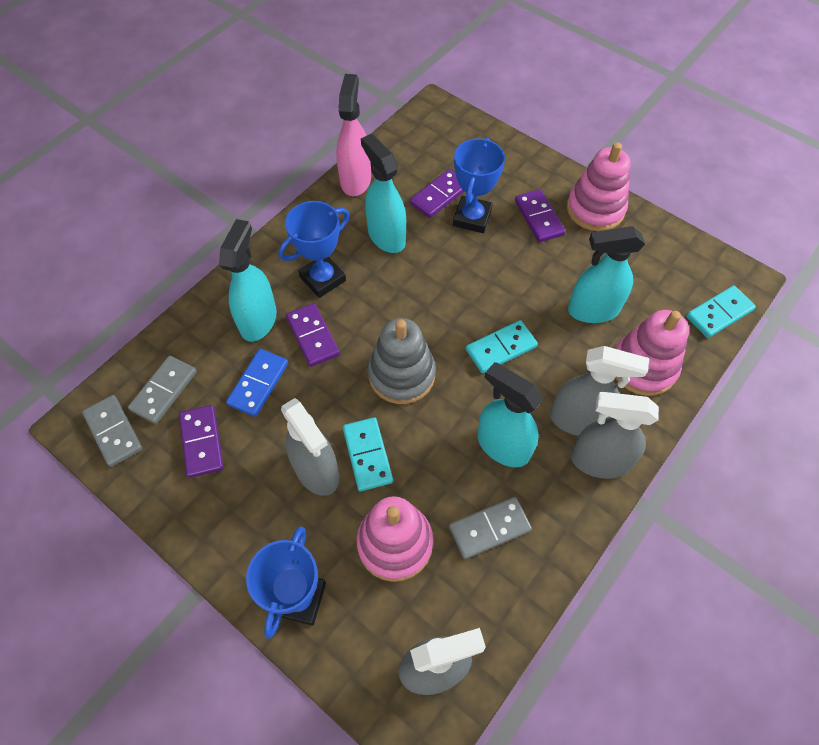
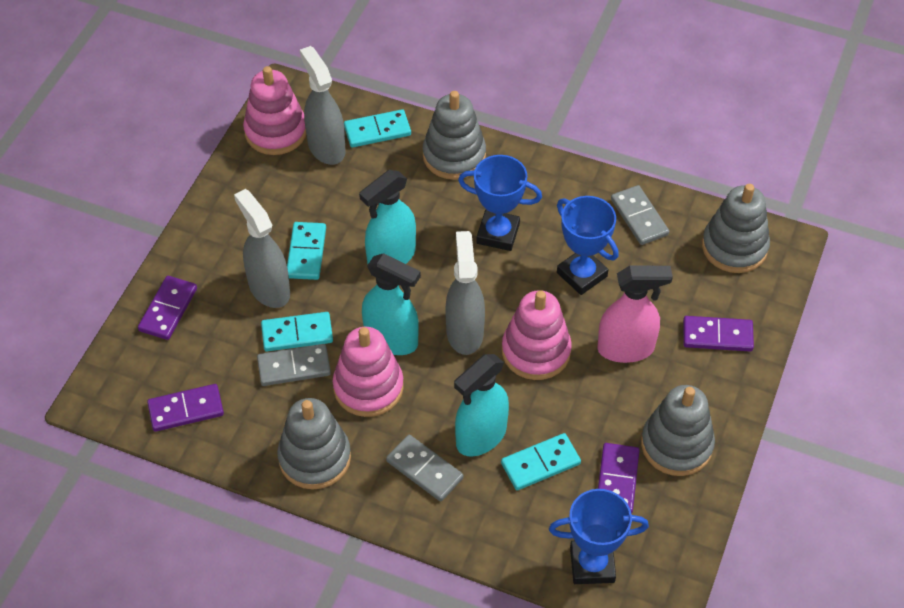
blue domino: [226,349,288,417] = 1 -> none = 0
grey spray bottle: [281,398,339,496] [398,628,486,695] [550,346,649,436] [571,392,659,479] = 4 -> [234,189,290,308] [300,46,346,165] [446,231,485,355] = 3
grey stacking toy: [368,318,436,404] = 1 -> [277,398,351,490] [423,91,486,180] [641,385,715,476] [702,184,770,273] = 4
turquoise domino: [343,417,393,491] [466,320,538,373] [686,286,756,338] = 3 -> [261,312,333,351] [287,222,326,280] [344,109,411,148] [501,433,581,490] = 4
turquoise spray bottle: [219,219,277,342] [361,134,406,253] [477,362,543,467] [568,226,645,323] = 4 -> [359,170,416,264] [362,253,421,355] [454,354,509,456] = 3

